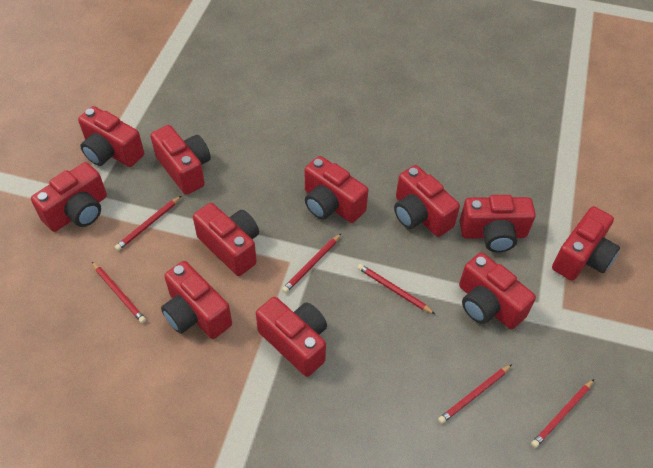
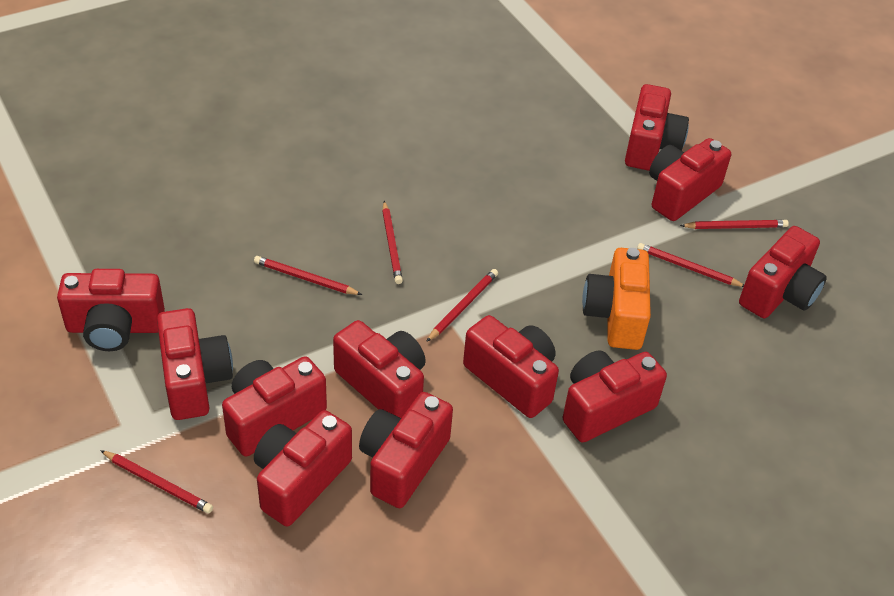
orange camera: none = 0 -> [582,248,651,350] = 1

